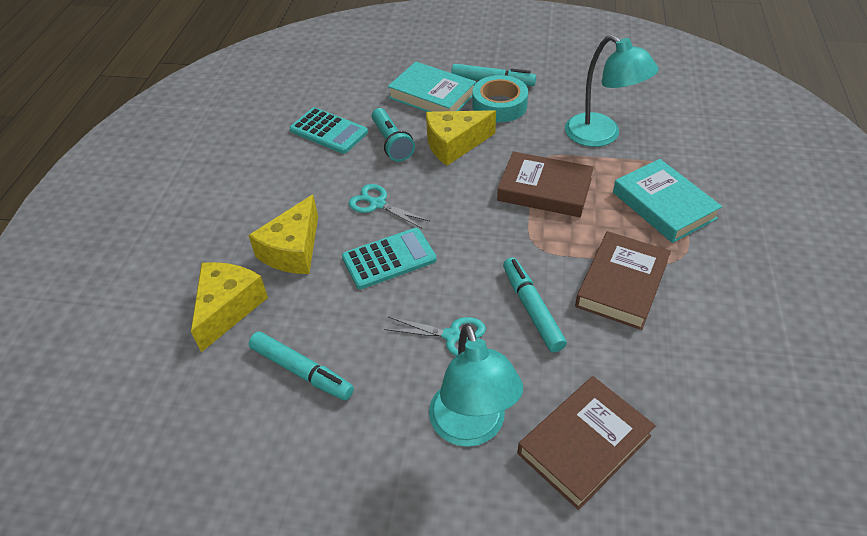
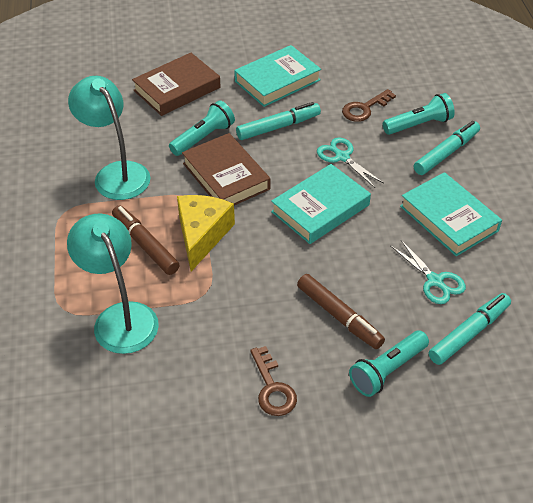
brown book: [497,152,594,217] [517,376,656,510] [575,231,671,330] = 3 -> [132,53,221,116] [182,133,270,205] = 2
brown key: none = 0 -> [250,346,297,416] [342,89,396,122] = 2
brown marker: none = 0 -> [112,206,180,275] [297,274,385,349] = 2
turquoise book: [388,62,476,112] [613,159,722,243] = 2 -> [234,45,321,107] [271,164,371,244] [400,172,502,256] = 3
turquoise calculator: [290,107,368,154] [342,228,437,289] = 2 -> none = 0
turquoise flashlight: [372,108,415,162] = 1 -> [169,100,235,156] [349,330,429,397] [383,93,455,135] = 3
turquoise tape: [472,75,528,122] = 1 -> none = 0
yellow cheese: [191,262,268,352] [248,195,318,274] [426,110,496,166] = 3 -> [177,195,235,271] = 1

